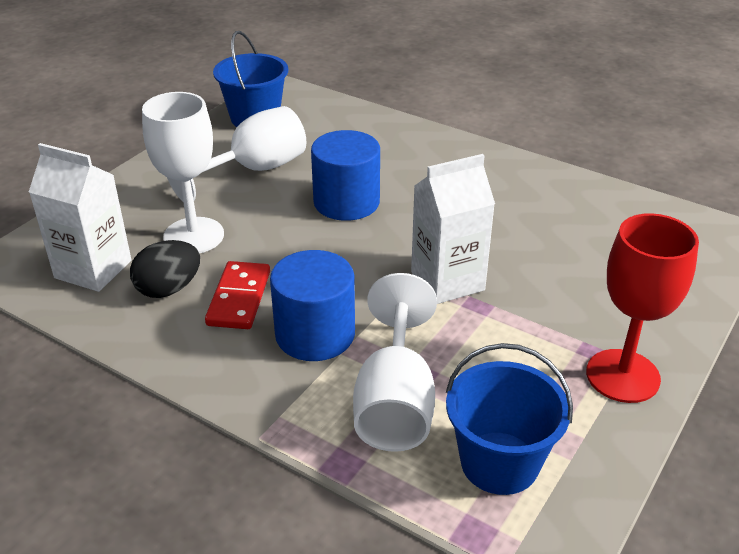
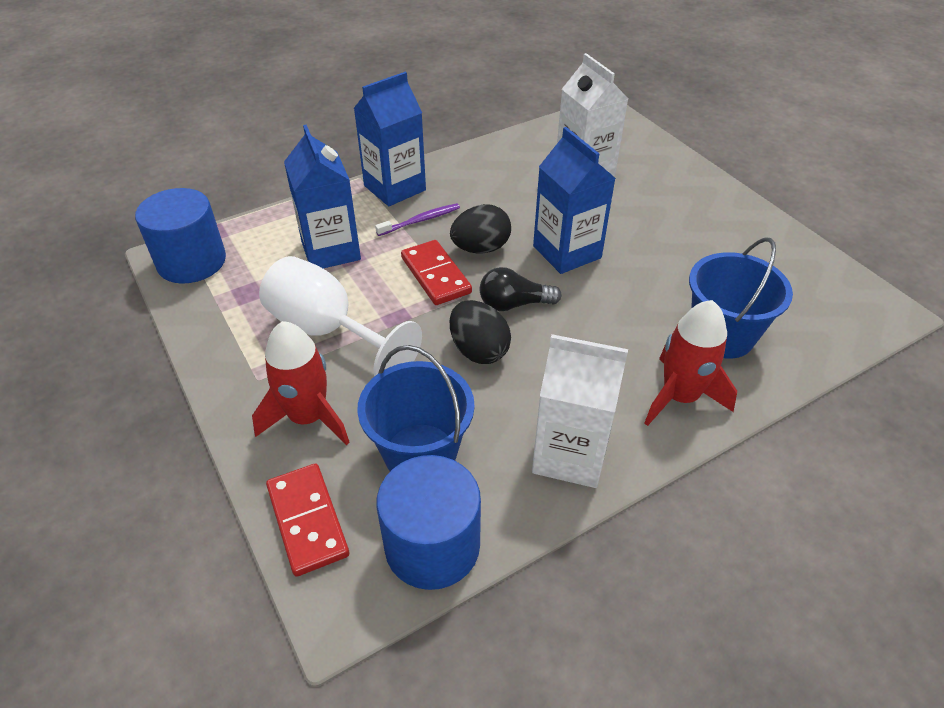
black egg: [130,240,200,298] = 1 -> [450,204,511,253] [450,300,511,364] = 2
black light bulb: none = 0 -> [480,267,562,311] = 1
blue carton: none = 0 -> [284,124,361,268] [354,72,426,206] [533,127,616,274] = 3
purple toothbrush: none = 0 -> [375,203,460,236] = 1
red domino: [205,261,270,329] = 1 -> [266,464,349,577] [401,240,472,305] = 2
red goblet: [586,213,699,403] = 1 -> none = 0
red rocket: none = 0 -> [252,321,349,445] [645,300,737,426] = 2
white goblet: [142,92,224,253] [167,106,306,201] [353,273,437,452] = 3 -> [259,256,422,377] = 1

